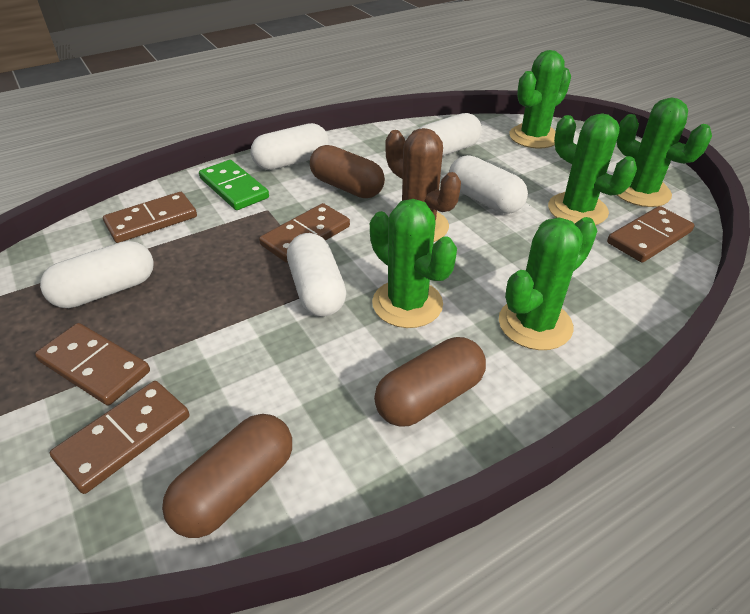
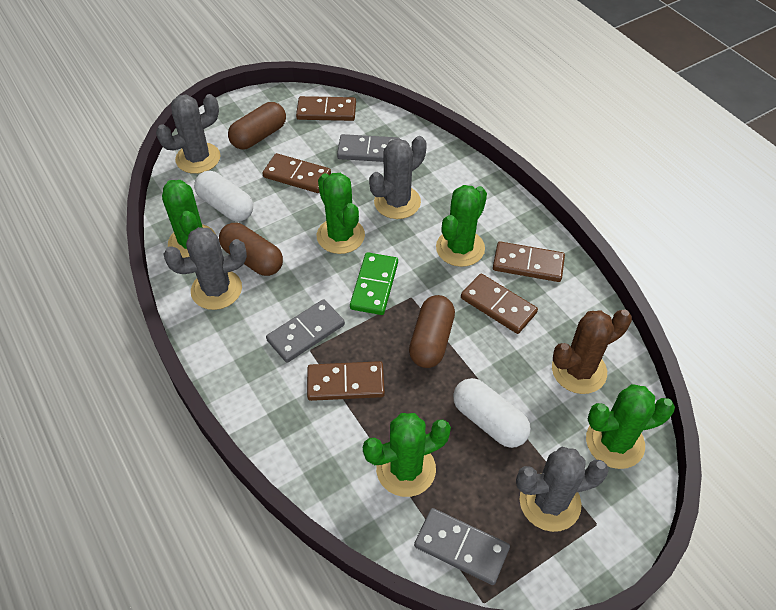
grey cactus: none = 0 -> [156,94,220,174] [164,227,247,310] [369,136,427,219] [516,447,609,532] = 4
grey domino: none = 0 -> [266,299,345,363] [337,134,400,162] [414,508,510,585] = 3
white capsule: [40,241,154,308] [251,123,329,170] [287,233,346,317] [419,113,482,156] [449,155,528,214] = 5 -> [194,171,253,221] [453,378,531,448] = 2

